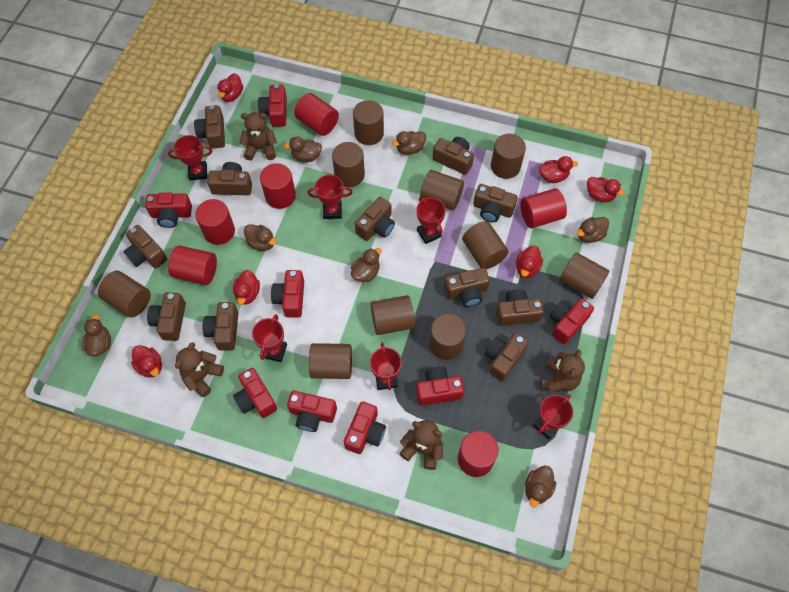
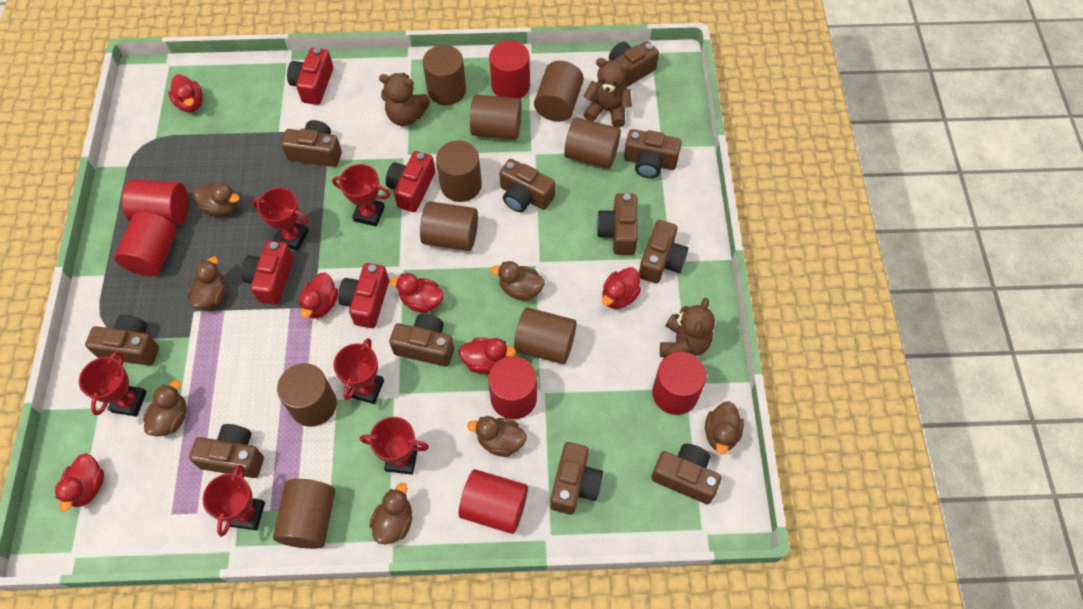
brown cylinder: [98,271,151,317] [309,343,352,379] [332,142,365,187] [353,100,384,145] [370,295,415,335] [420,170,464,210] [429,314,466,360] [462,221,509,269] [491,134,526,179] [560,252,609,299] = 10 -> [273,479,335,549] [277,363,337,427] [420,201,478,251] [423,45,466,105] [436,140,482,202] [470,94,522,139] [514,307,577,364] [534,61,584,122] [564,117,621,169] = 9
brown teddy bear: [175,342,224,397] [239,112,277,161] [399,420,443,470] [540,349,585,392] = 4 -> [379,73,430,126] [583,58,632,128] [660,298,715,357] = 3
red camera: [145,192,192,228] [233,368,277,418] [258,84,287,127] [271,270,304,318] [287,391,337,432] [344,401,386,454] [416,367,464,406] [550,298,594,344] = 8 -> [241,240,294,305] [287,48,333,105] [338,263,389,328] [386,151,435,212] = 4

